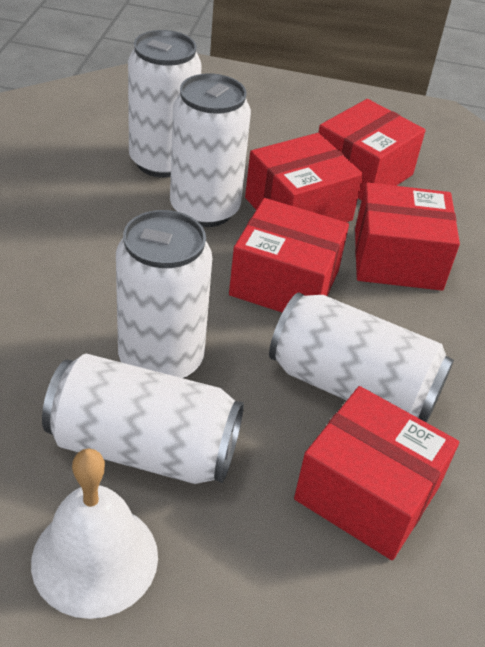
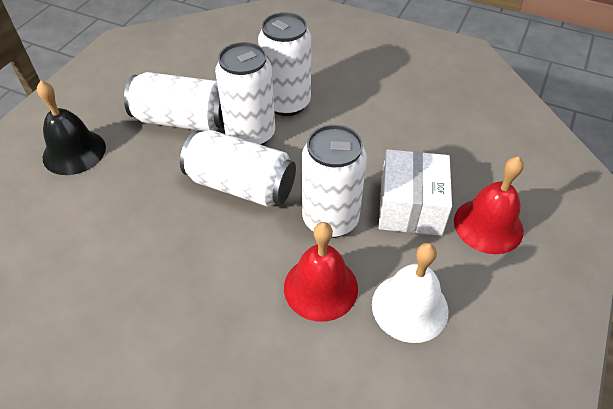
black bell: none = 0 -> [37,80,106,175] = 1
red bell: none = 0 -> [284,222,358,322] [454,156,524,254] = 2
red box: [229,198,349,313] [245,133,363,222] [294,386,459,560] [318,99,426,200] [355,182,460,291] = 5 -> none = 0
white box: none = 0 -> [379,150,452,236] = 1

